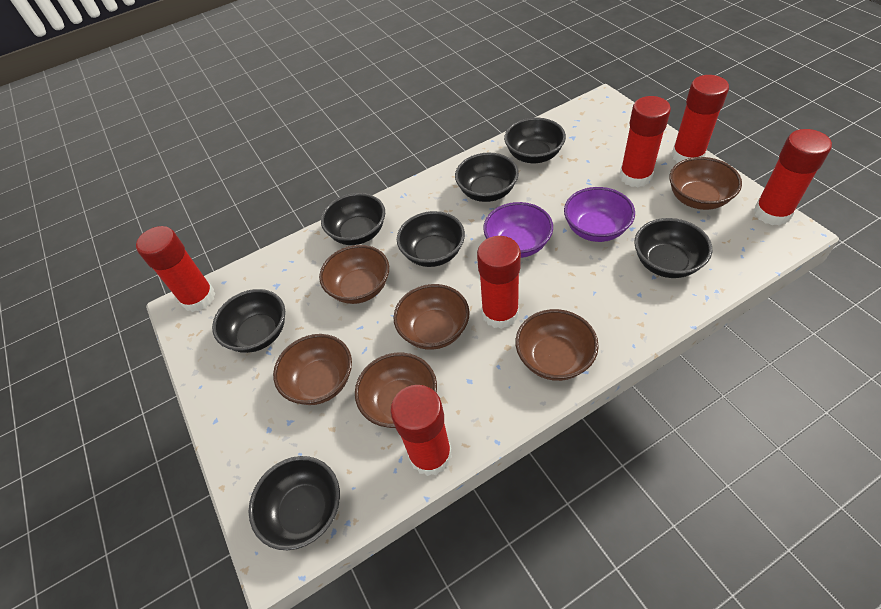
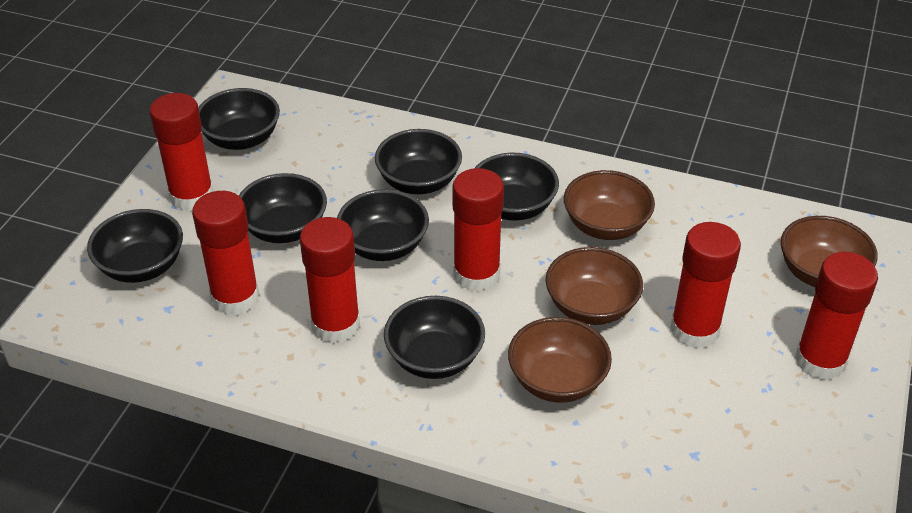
brown bowl: [273,334,352,405] [319,245,389,304] [355,352,437,428] [393,284,470,350] [516,309,599,381] [669,157,742,210] = 6 -> [508,317,612,403] [546,247,643,325] [564,170,655,240] [781,216,878,287] = 4
purple bowl: [483,202,553,258] [564,187,635,242] = 2 -> none = 0

